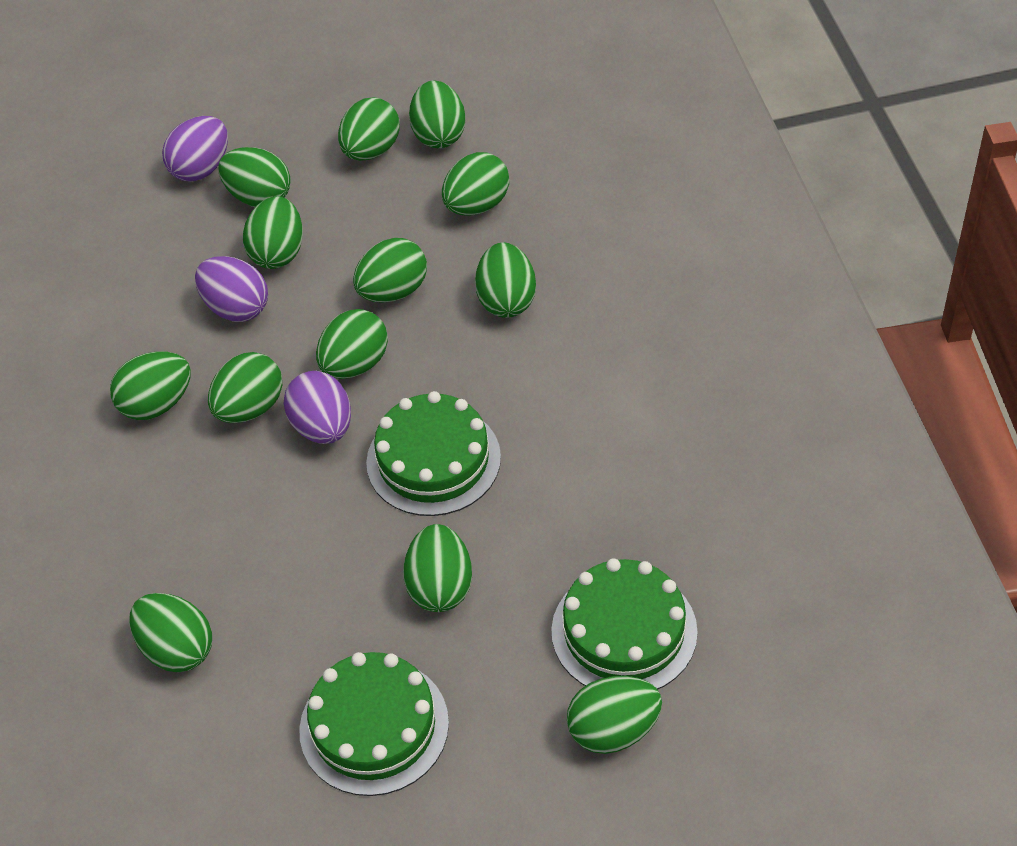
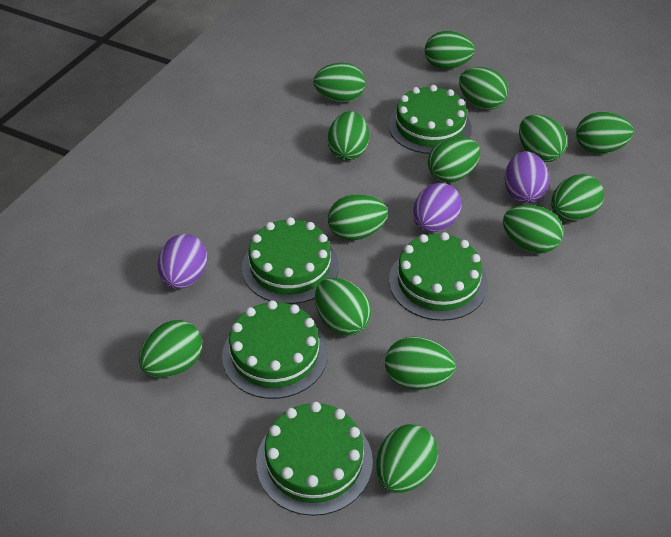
green cake: [299,652,449,796] [366,391,501,516] [551,558,698,690] = 3 -> [222,300,328,399] [242,217,339,304] [256,402,373,516] [389,85,472,154] [389,232,488,321] = 5
green egg: [110,351,191,420] [130,593,212,672] [208,352,282,423] [218,147,291,207] [243,196,303,269] [316,309,388,379] [338,97,400,161] [353,238,427,303] [403,524,472,612] [409,80,466,148] [442,152,509,216] [475,243,536,318] [567,676,662,754] = 13 -> [139,320,203,377] [313,63,365,102] [315,278,371,336] [328,111,369,160] [328,194,388,240] [376,424,438,493] [385,337,456,390] [425,31,475,69] [428,137,480,183] [459,67,509,110] [503,205,563,254] [519,114,568,162] [551,174,604,220] [576,112,633,153] = 14

